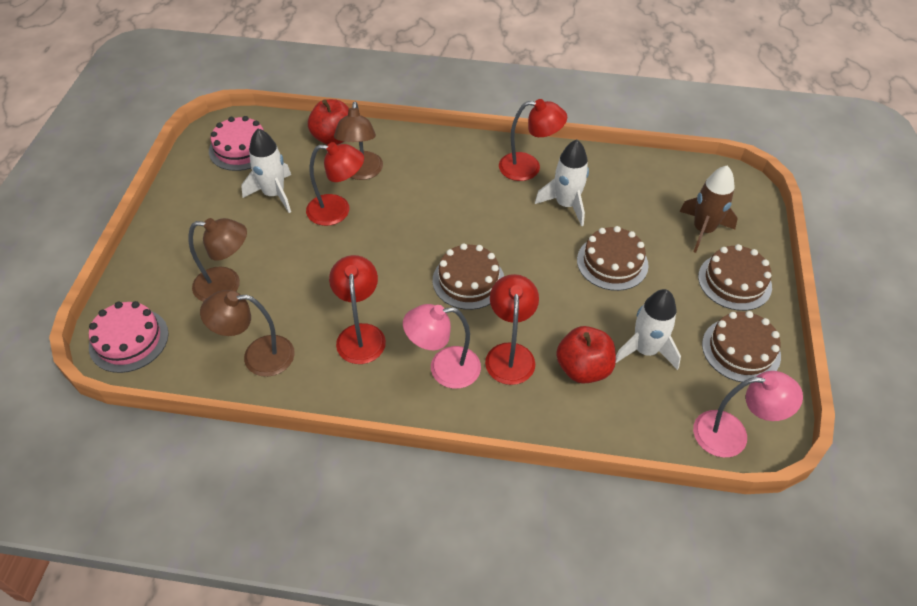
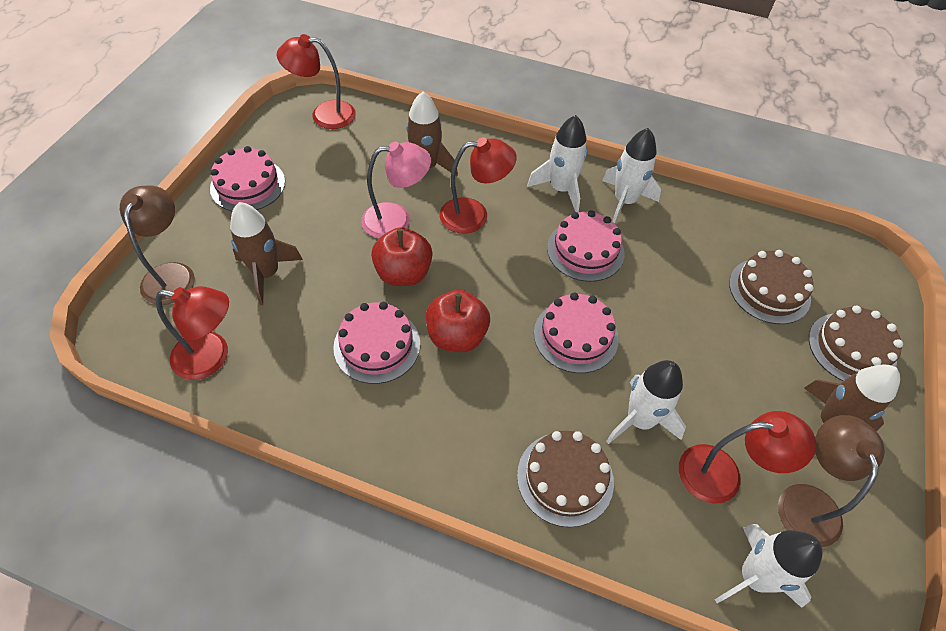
brown cake: [433,243,504,310] [577,226,649,291] [698,244,772,311] [702,311,781,382] = 4 -> [517,431,614,527] [729,250,814,324] [809,305,903,381] = 3
brown lamp: [188,218,247,302] [200,290,295,377] [334,102,383,180] = 3 -> [120,185,195,305] [778,415,885,547] = 2
brown rocket: [680,165,738,253] = 1 -> [230,202,303,305] [406,92,458,176] [804,364,900,455] = 3
pink cake: [89,301,169,373] [209,116,264,171] = 2 -> [210,146,285,211] [333,302,420,384] [534,293,619,373] [547,210,624,282] = 4
pink lamp: [403,304,481,389] [693,371,803,458] = 2 -> [361,142,431,238] = 1
white rocket: [241,128,291,213] [535,140,589,226] [615,289,681,370] = 3 -> [527,115,587,213] [602,128,661,223] [606,360,686,444] [714,524,822,608] = 4

